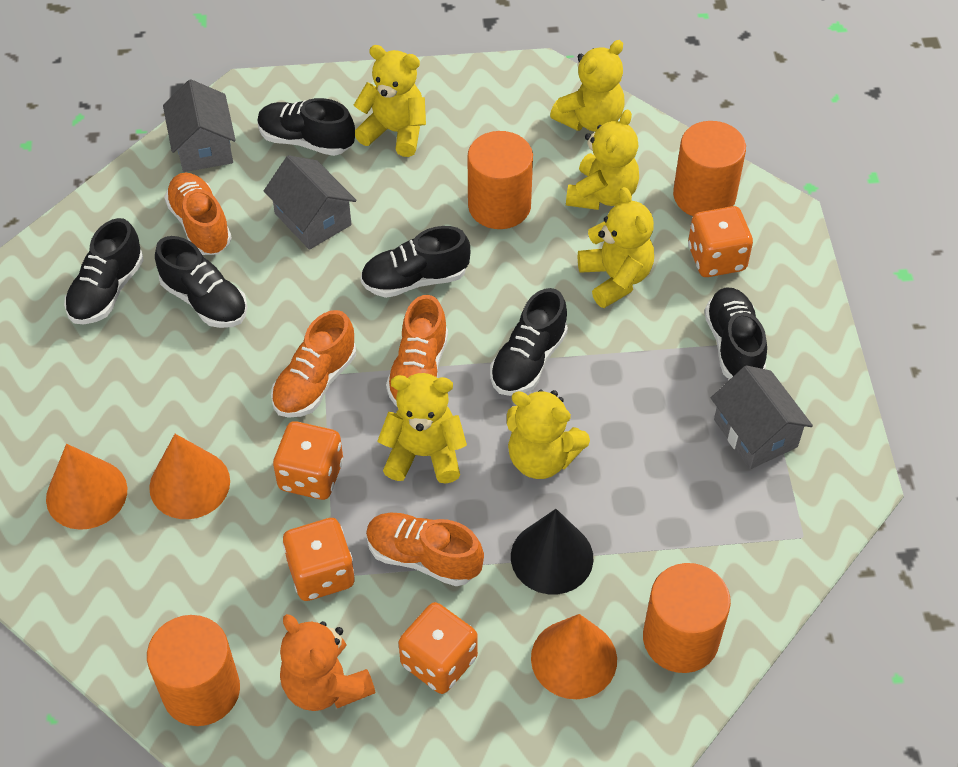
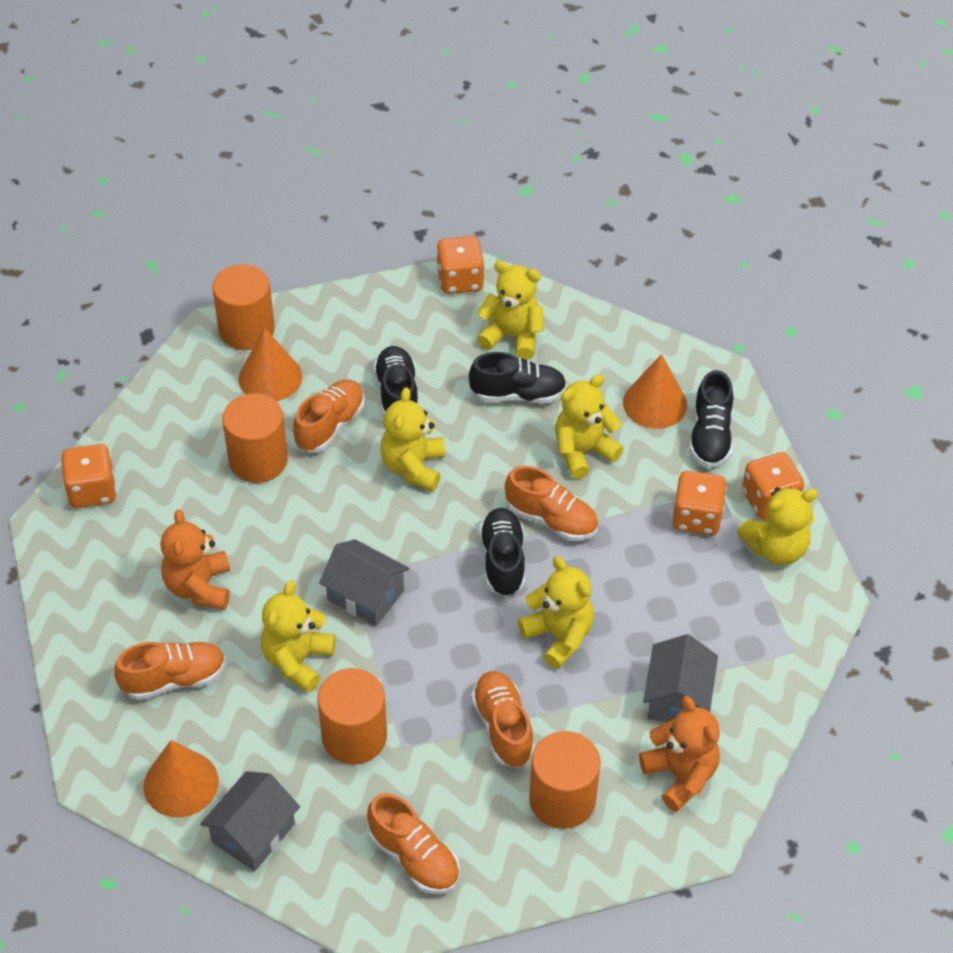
black cone: [511,509,593,594] = 1 -> none = 0
black shoe: [64,218,144,324] [155,236,247,328] [257,98,355,156] [361,226,470,298] [490,288,568,396] [704,287,767,380] = 6 -> [373,346,419,417] [469,352,567,403] [479,508,525,596] [689,370,733,468] = 4
orange shoe: [164,173,232,255] [271,310,356,418] [366,513,484,586] [386,295,448,406] = 4 -> [114,642,226,700] [293,380,365,452] [367,793,460,894] [471,671,535,767] [505,466,598,541] = 5
orange teddy bear: [280,614,376,711] = 1 -> [160,509,230,610] [639,696,720,812] = 2

